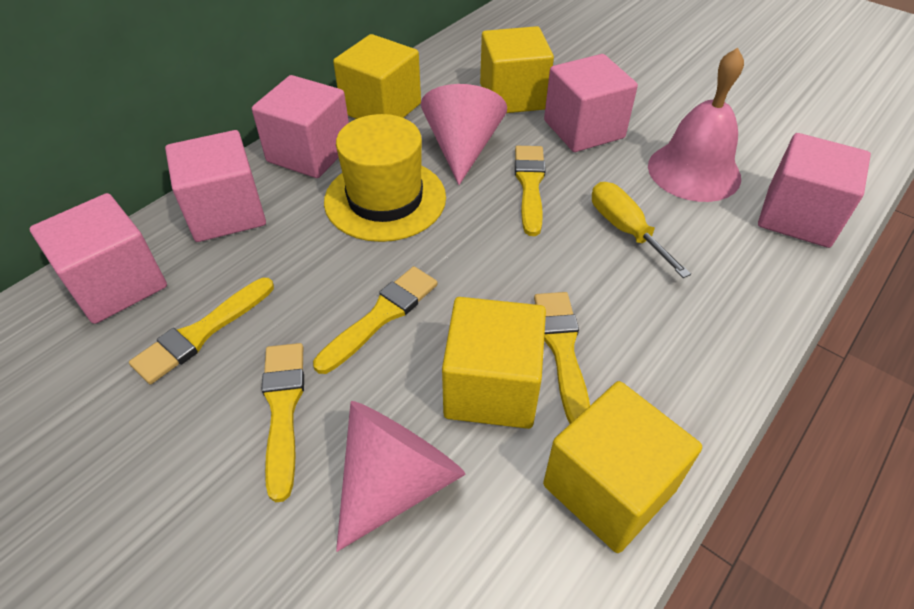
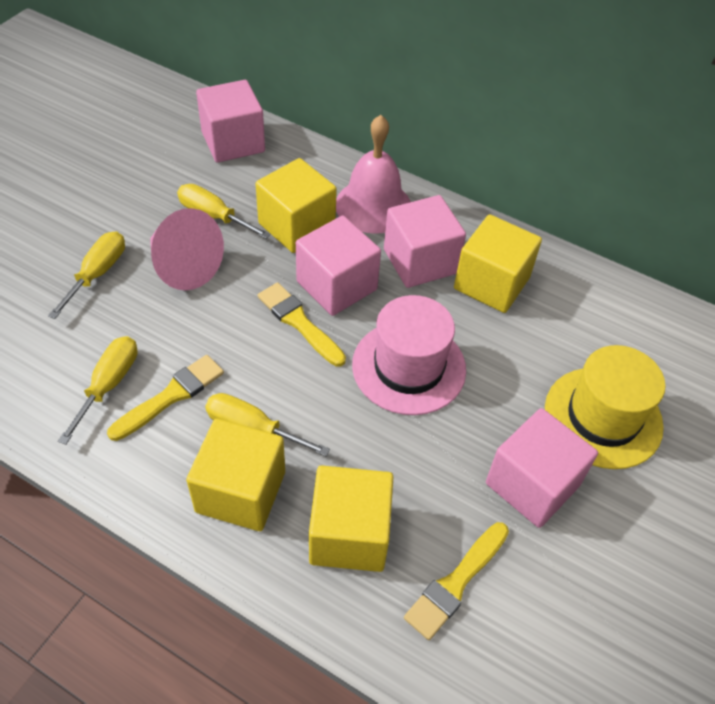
pink cone: [336,401,465,552] [421,84,507,185] = 2 -> [150,208,224,291] = 1
pink cube: [29,193,167,324] [165,130,266,242] [252,75,349,178] [544,54,638,152] [758,133,871,248] = 5 -> [196,80,265,163] [296,216,381,316] [384,195,466,288] [486,408,598,528] = 4
pink hat: none = 0 -> [352,295,466,415] = 1
yellow brush: [129,278,274,384] [261,343,304,502] [313,266,438,374] [515,146,546,236] [534,292,590,424] = 5 -> [107,355,224,441] [258,282,346,366] [404,522,509,640] = 3
yellow screwdriver: [592,182,691,278] = 1 -> [48,231,125,319] [58,336,138,445] [177,184,271,239] [205,393,330,456] = 4

